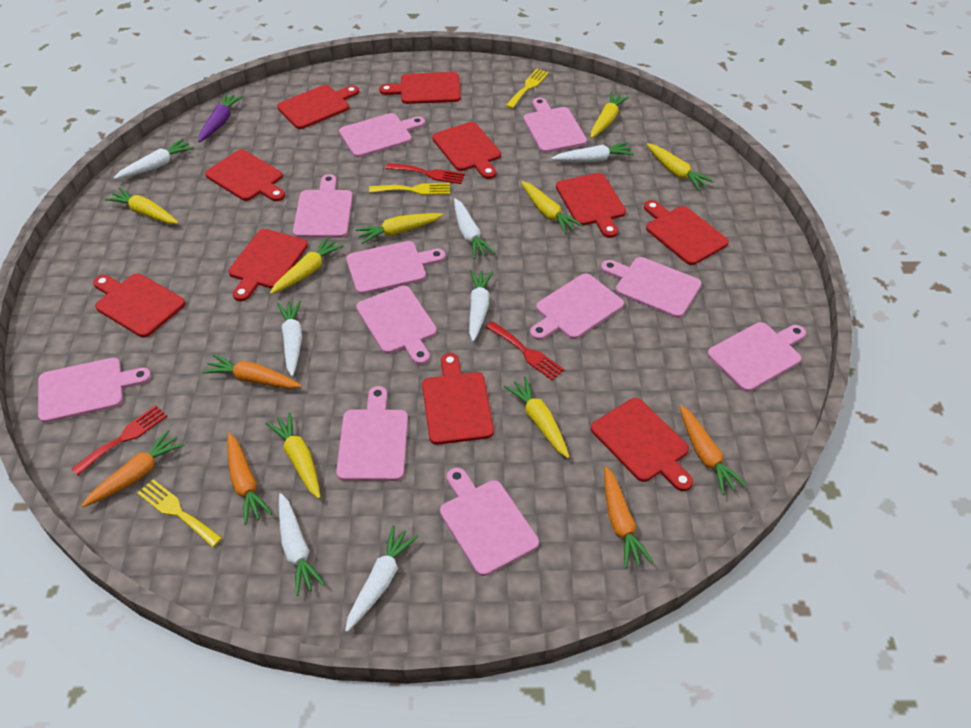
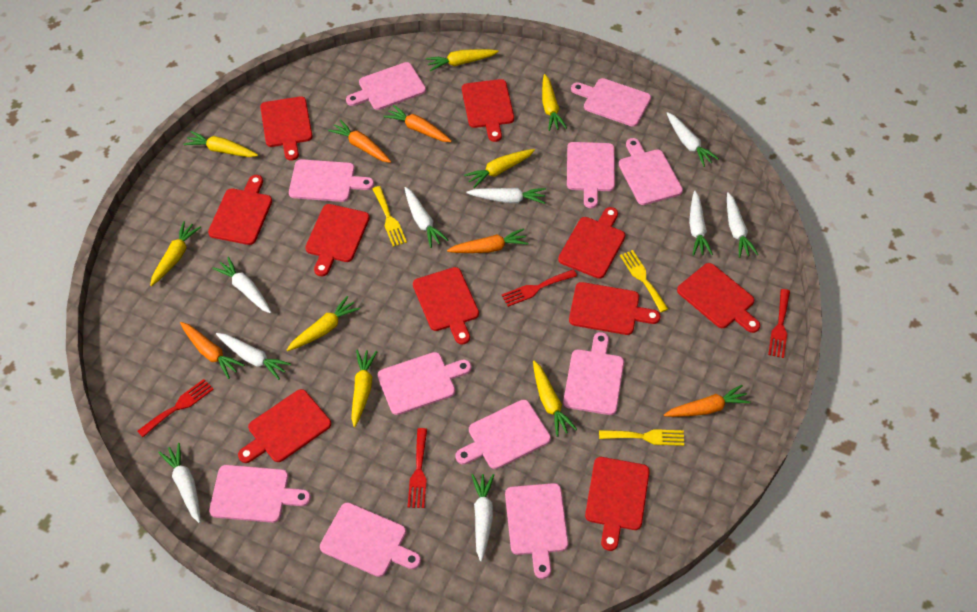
purple carrot: [198,93,243,142] = 1 -> none = 0
red fork: [71,405,167,475] [386,163,465,184] [486,321,564,381] = 3 -> [137,379,214,437] [408,428,427,508] [502,270,577,307] [768,289,790,358] = 4
white carrot: [114,138,194,179] [277,300,302,376] [279,493,325,596] [345,525,418,632] [454,198,495,259] [469,270,493,342] [551,142,634,162] = 7 -> [158,443,200,523] [212,257,271,313] [216,333,291,380] [405,187,448,248] [466,188,546,204] [472,474,494,562] [667,112,719,167] [689,191,713,256] [727,192,759,258] = 9

